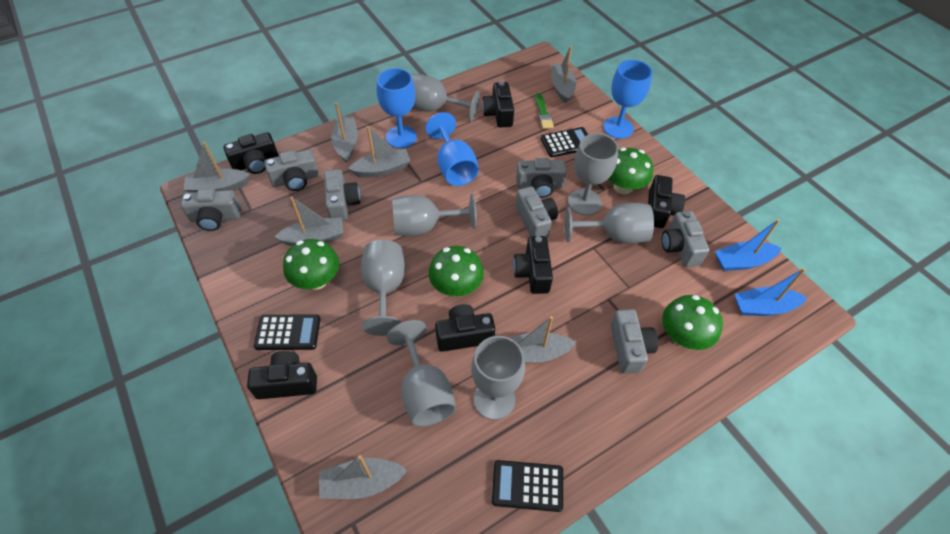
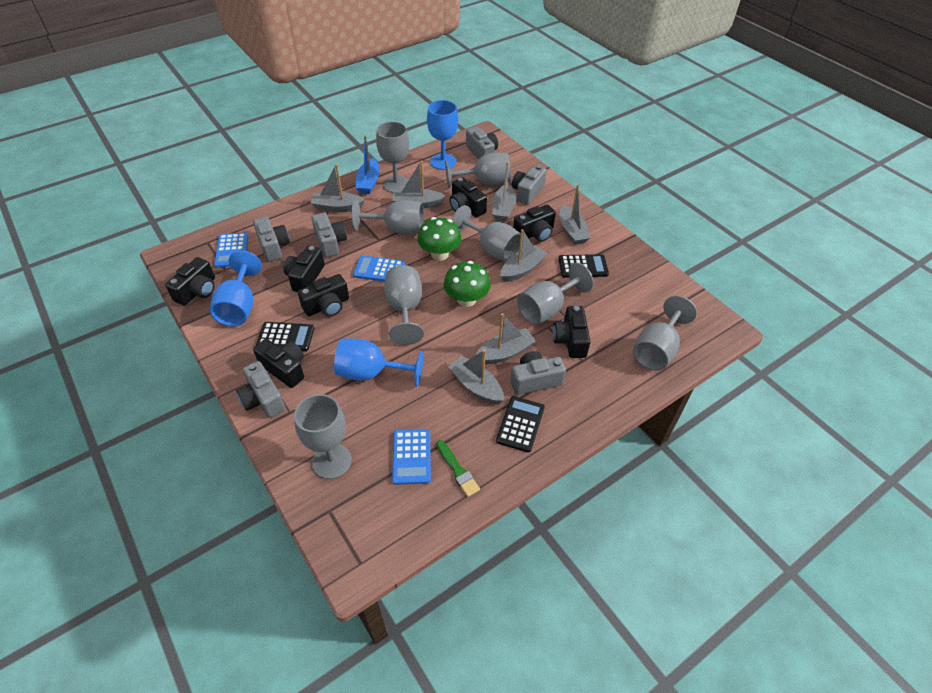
black camera: [224,132,279,174] [247,351,317,399] [435,304,495,352] [482,81,514,128] [513,236,553,294] [648,175,685,228] = 6 -> [165,257,215,306] [253,339,304,388] [284,246,325,292] [298,274,349,317] [450,177,487,217] [513,205,556,242] [553,306,590,358] = 7
blue boat: [715,219,781,271] [735,268,807,316] = 2 -> [355,136,380,194] = 1
blue calculator: none = 0 -> [214,232,248,268] [353,255,405,282] [392,429,431,485] = 3
green mushroom: [283,239,339,290] [428,246,484,296] [609,148,653,194] [662,295,723,350] = 4 -> [418,217,462,261] [444,261,491,307] = 2
grey camera: [180,189,241,231] [264,149,319,191] [324,169,360,221] [515,186,558,237] [516,158,567,198] [610,309,658,374] [662,211,709,267] = 7 -> [236,361,285,418] [253,216,290,262] [311,213,347,257] [466,127,498,159] [510,351,566,395] [512,165,547,205] = 6
grey goblet: [361,240,405,336] [387,320,456,427] [392,194,477,236] [411,74,480,122] [471,336,525,420] [565,203,654,244] [568,133,619,215] = 7 -> [294,394,352,479] [351,200,424,235] [376,121,409,193] [384,265,424,345] [445,152,511,188] [452,205,521,262] [517,263,594,325] [633,296,697,371] = 8

